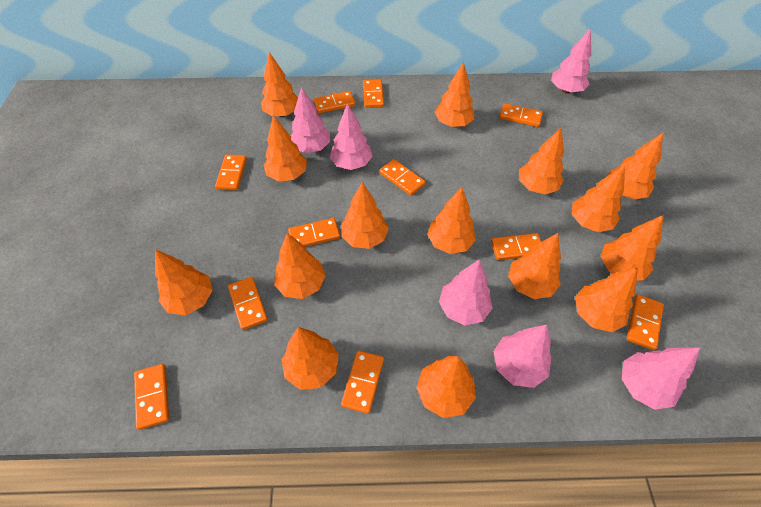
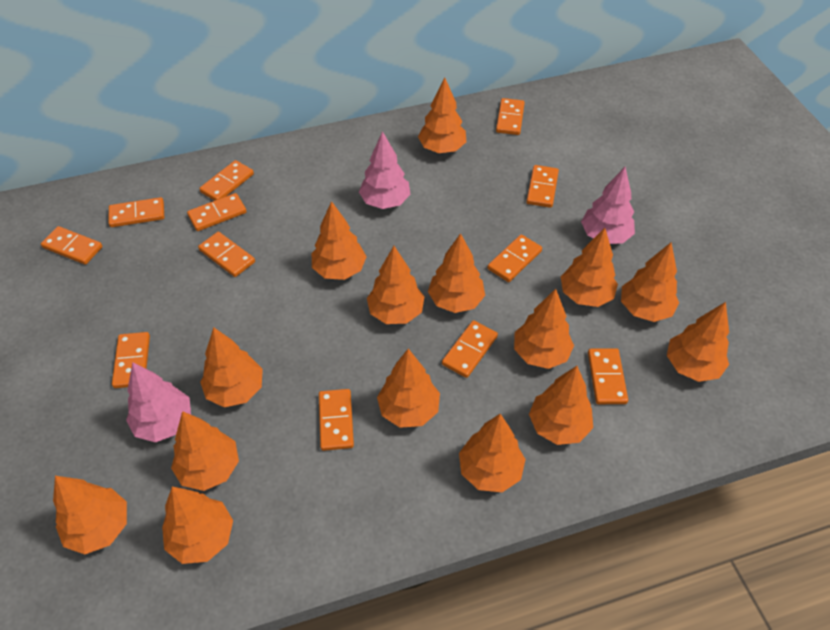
orange domino: [134,364,169,430] [215,154,247,190] [228,277,268,330] [288,218,340,247] [313,91,356,113] [341,350,384,414] [363,79,384,108] [379,159,426,196] [491,233,542,260] [499,103,543,127] [627,294,664,350] = 11 -> [41,226,103,265] [108,197,164,227] [112,332,150,388] [187,193,247,231] [198,232,255,277] [199,160,254,201] [319,389,354,451] [442,320,498,378] [488,234,542,282] [496,98,525,135] [526,165,559,208] [588,348,628,404] = 12
pink tree: [291,87,330,153] [330,103,373,170] [439,259,492,325] [493,325,552,388] [551,28,591,93] [622,347,700,410] = 6 -> [126,362,191,442] [359,131,411,209] [581,167,635,244] = 3

